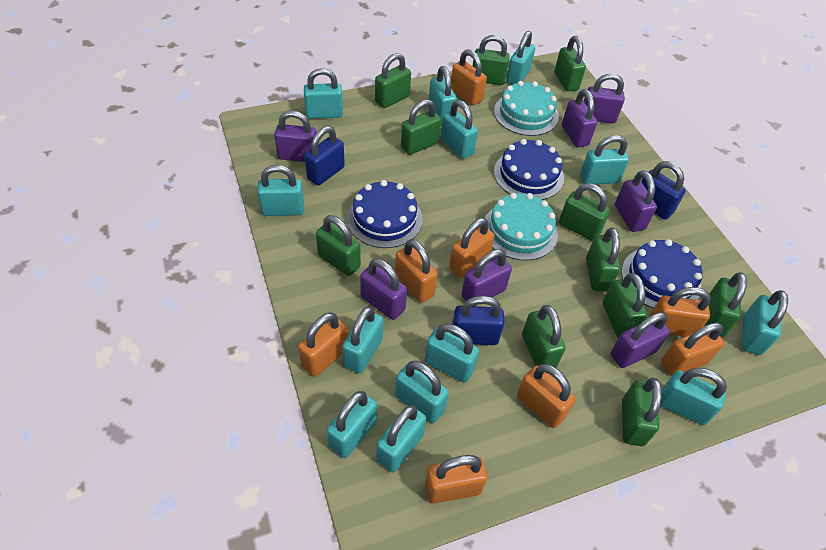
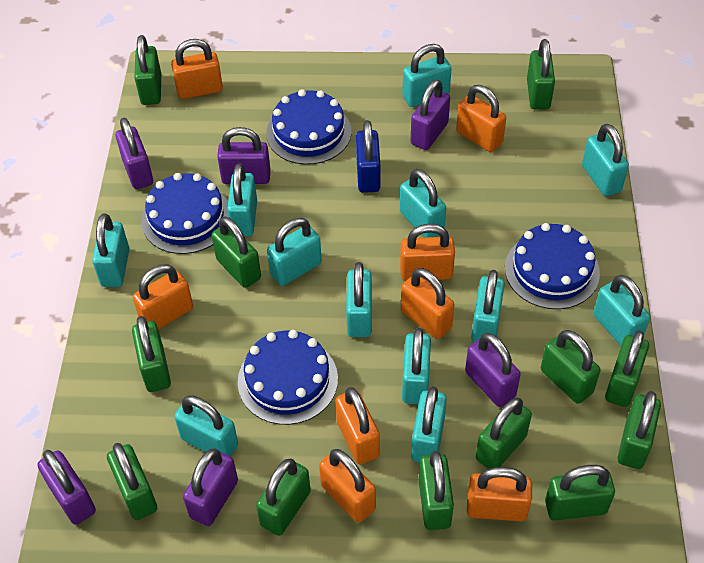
blue cake: [347,180,423,248] [494,139,564,200] [621,239,703,309] = 3 -> [141,173,228,254] [238,330,338,425] [266,89,351,165] [505,223,600,309] = 4
blue padlock: [305,126,345,186] [451,296,504,345] [641,161,686,220] = 3 -> [356,120,380,193] = 1
green padlock: [316,215,361,276] [375,53,411,108] [401,99,441,155] [473,35,510,85] [522,305,566,368] [554,36,586,92] [559,183,610,241] [586,227,621,291] [603,273,647,338] [622,378,662,446] [705,272,747,337] = 11 -> [107,443,157,520] [132,316,171,392] [134,35,161,105] [211,217,261,288] [256,458,311,536] [419,451,454,530] [476,398,532,469] [527,39,555,109] [541,330,600,404] [545,465,615,521] [605,330,649,407] [617,391,661,469] = 12
purple padlock: [274,111,316,162] [360,258,407,320] [461,249,512,306] [562,89,597,147] [584,73,625,123] [611,312,670,368] [615,170,657,232] = 7 -> [37,450,96,525] [116,118,153,189] [183,448,238,526] [217,127,271,184] [411,79,450,150] [465,333,521,407] = 6
turquoise cake: [485,193,558,260] [494,81,559,136] = 2 -> none = 0
turquoise padlock: [257,165,304,216] [304,68,343,119] [327,391,377,458] [342,306,383,374] [376,405,426,473] [395,361,449,423] [425,324,479,383] [429,66,457,124] [441,100,478,159] [506,31,535,85] [580,135,629,184] [661,368,727,425] [742,290,788,355] = 13 -> [92,213,129,287] [174,395,238,457] [227,163,257,236] [267,218,322,286] [346,262,372,337] [400,169,446,238] [402,44,452,107] [402,328,431,404] [411,386,447,463] [471,270,505,342] [582,124,629,196] [593,275,650,346] = 12

